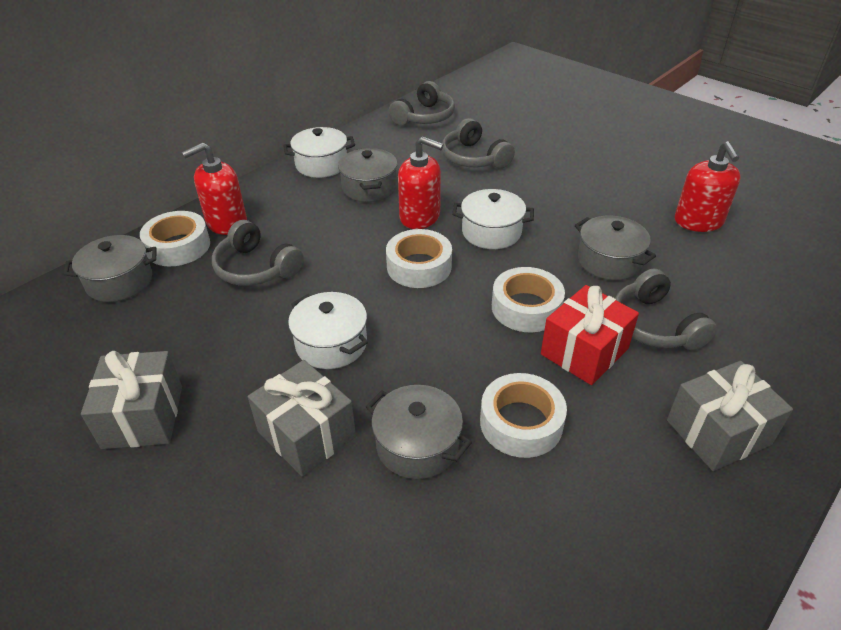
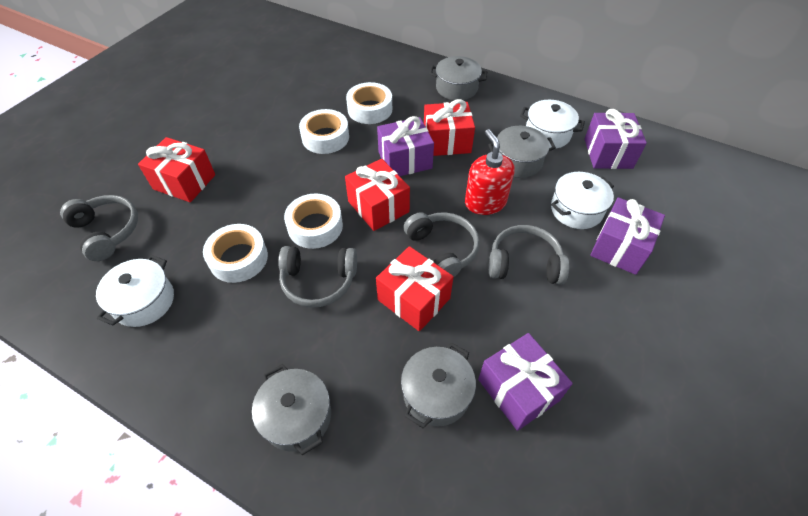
grey gift: [81,351,182,449] [248,360,356,477] [667,361,793,471] = 3 -> none = 0
purple gift: none = 0 -> [377,116,434,176] [478,333,573,431] [585,109,647,169] [590,197,665,275] = 4
red gift: [541,285,639,385] = 1 -> [138,137,215,202] [345,159,410,231] [376,246,454,331] [424,99,475,156] = 4
red soap dispenser: [182,143,247,235] [398,136,444,229] [675,141,741,232] = 3 -> [465,129,515,215] = 1

